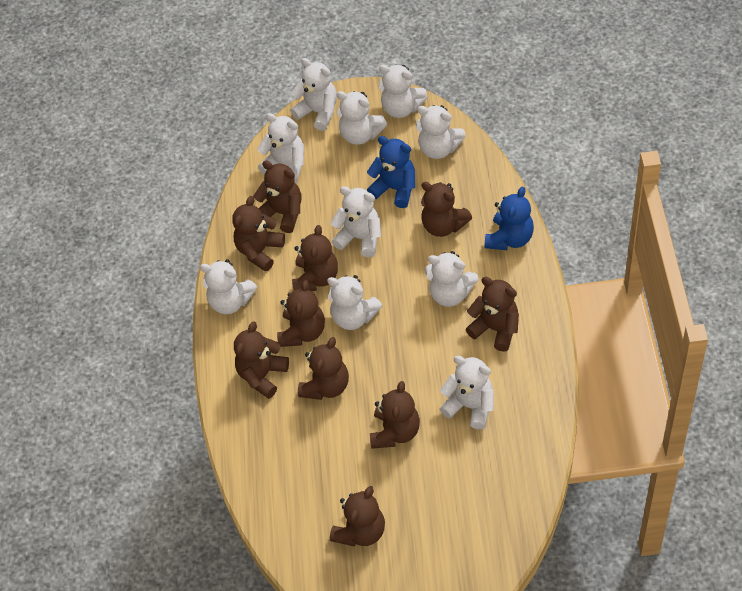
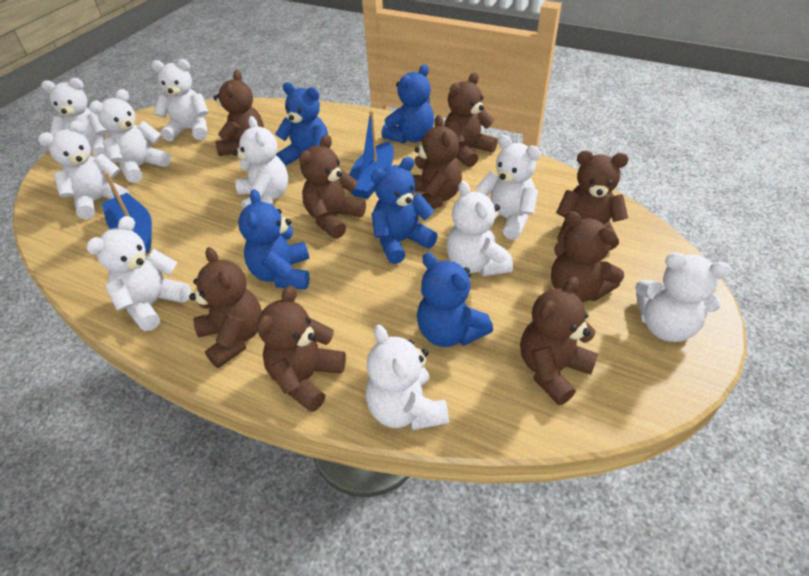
blue boat: none = 0 -> [102,172,152,253] [349,110,394,199] = 2
blue teddy bear: [367,136,415,208] [484,187,534,250] = 2 -> [238,189,310,290] [275,82,328,166] [371,157,438,264] [381,64,434,144] [417,253,493,347] = 5
brown teddy bear: [232,196,285,272] [234,322,289,399] [253,161,301,233] [277,280,325,347] [292,225,338,291] [298,337,349,400] [330,486,385,547] [370,381,420,449] [421,182,472,237] [466,277,519,352] = 10 -> [189,247,262,368] [214,70,264,156] [257,286,346,412] [299,135,366,239] [412,115,462,209] [444,73,498,168] [520,277,598,405] [551,211,624,302] [556,151,629,250] = 9

